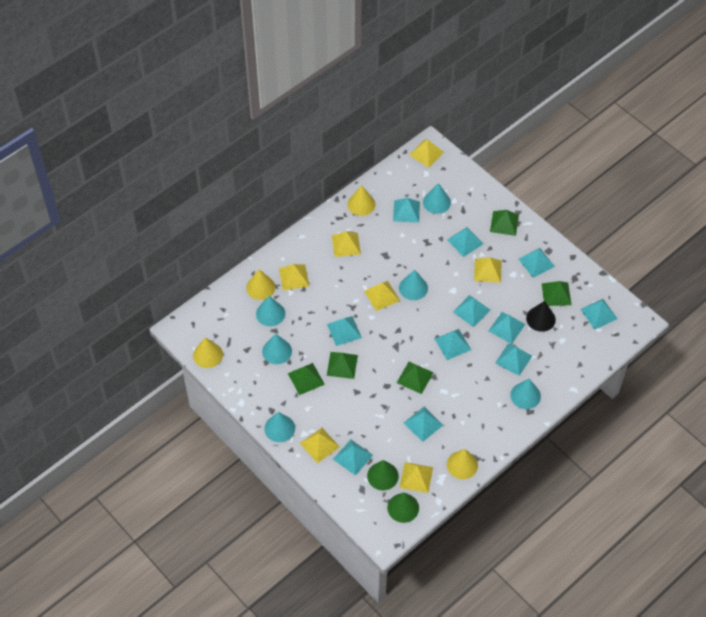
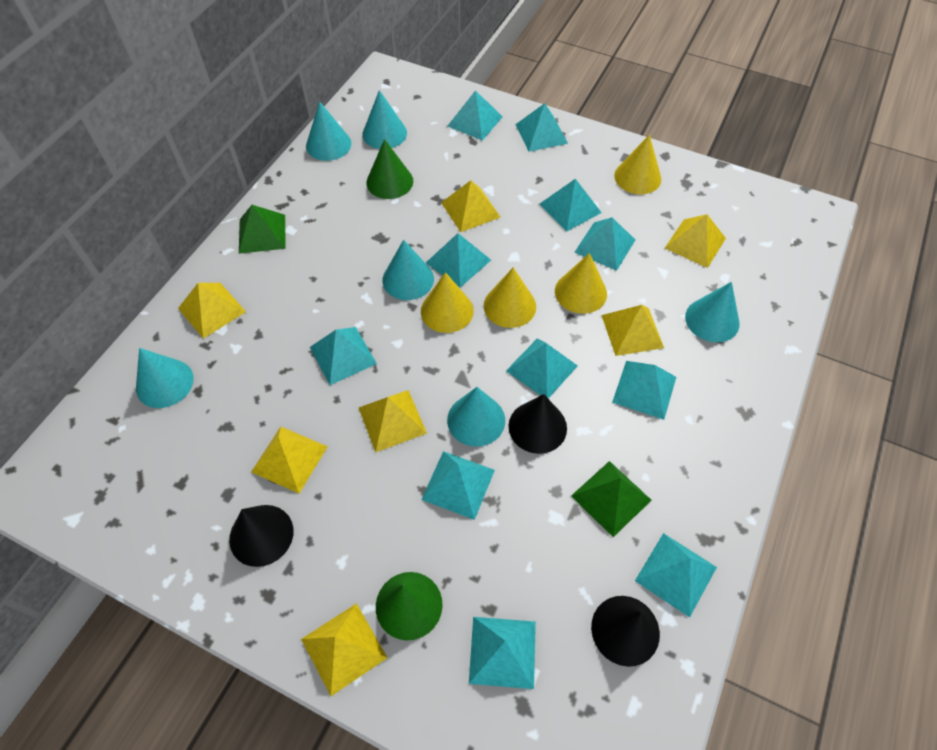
black cone: [526,301,556,332] = 1 -> [229,505,293,567] [508,394,567,454] [591,596,660,667] = 3
green pyramid: [288,363,325,395] [327,352,358,379] [397,362,434,394] [490,210,519,236] [542,281,571,306] = 5 -> [239,205,286,254] [571,461,652,537] = 2

